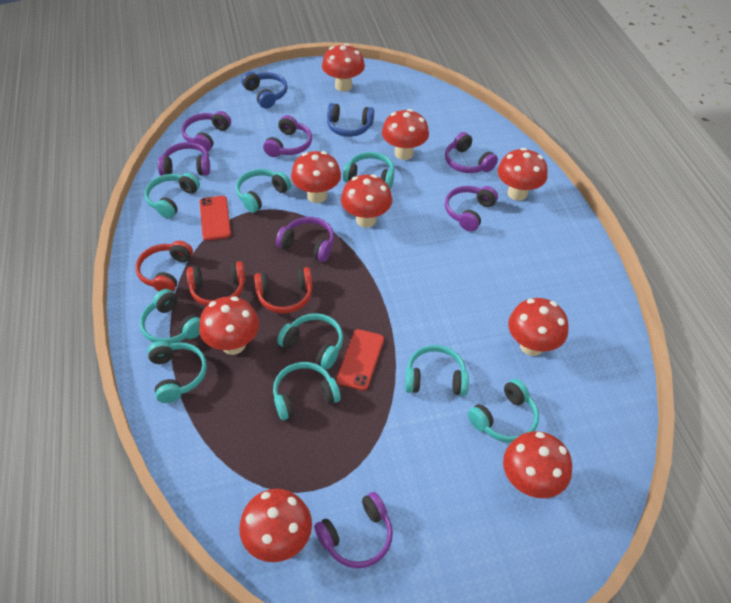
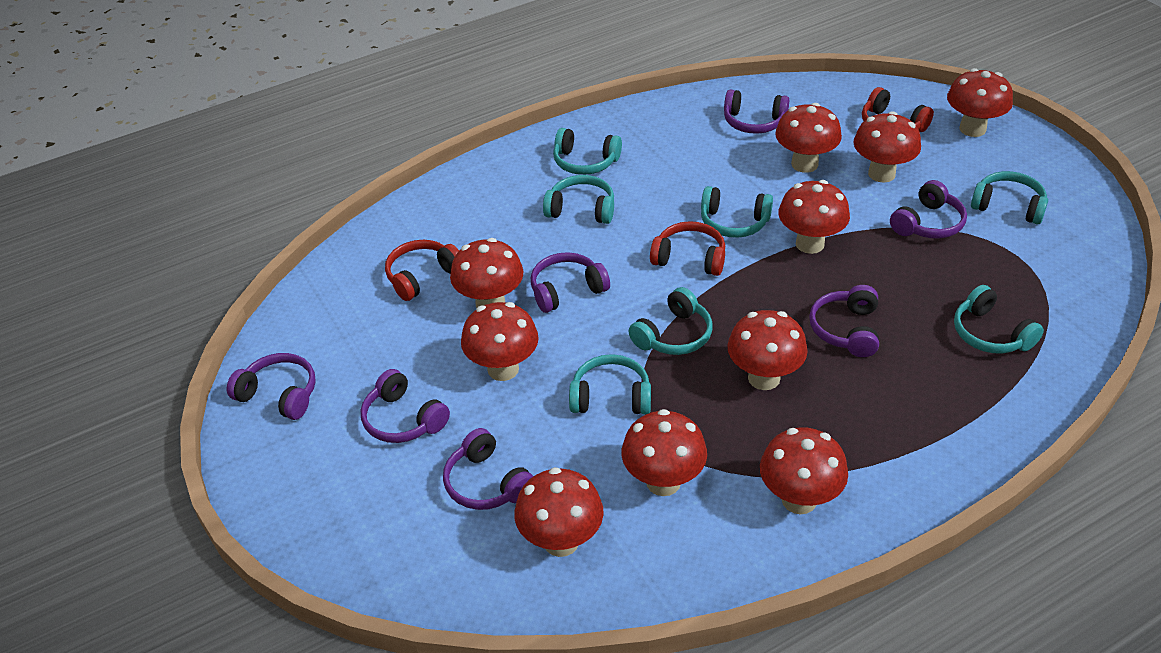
blue headphones: [241,72,288,109] [327,103,374,137] = 2 -> none = 0
red mushroom: [199,296,259,355] [239,489,312,562] [291,151,341,203] [322,44,365,92] [341,174,392,228] [382,109,429,160] [498,148,548,201] [503,431,572,498] [508,298,569,356] = 9 -> [450,238,523,308] [461,302,539,381] [514,467,604,557] [621,409,707,496] [727,310,808,390] [760,427,848,514] [775,103,842,173] [778,180,850,254] [854,111,921,183] [947,68,1013,137] = 10
red phone: [199,196,231,241] [336,329,384,391] = 2 -> none = 0
turquoise headphones: [140,289,200,344] [145,173,200,219] [147,341,207,403] [236,169,291,213] [273,362,341,420] [277,313,343,369] [343,152,395,189] [405,345,469,396] [468,379,539,443] = 9 -> [543,175,614,224] [553,128,622,175] [569,354,651,414] [629,287,713,355] [701,186,773,238] [954,285,1044,354] [971,171,1048,224] = 7

